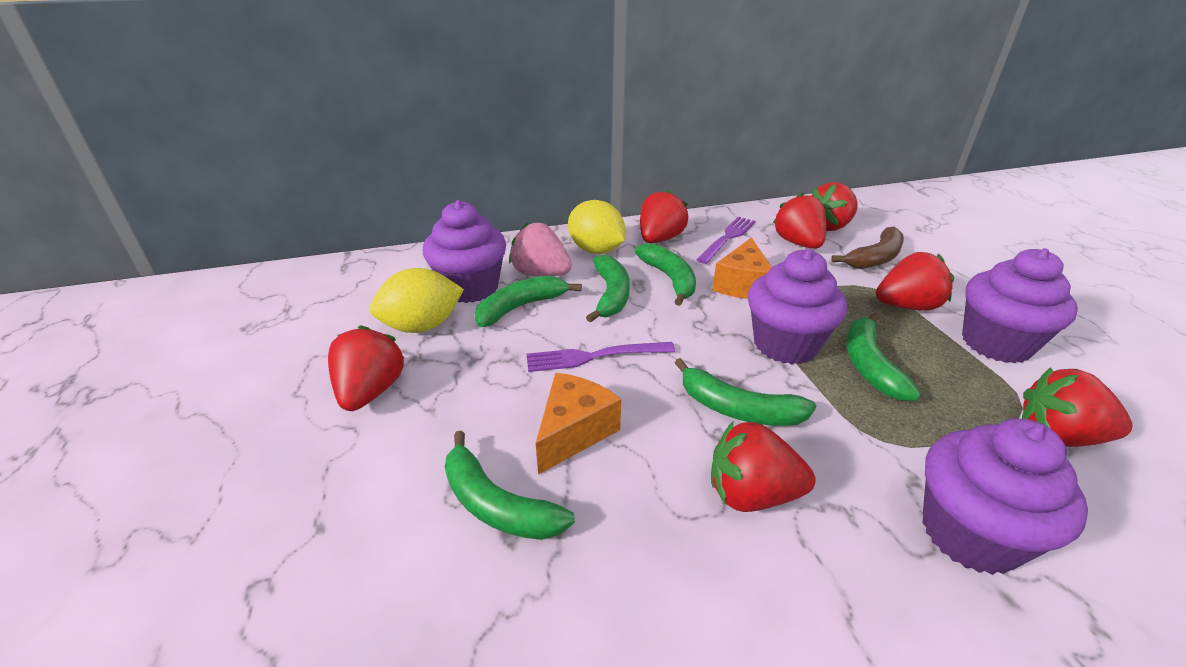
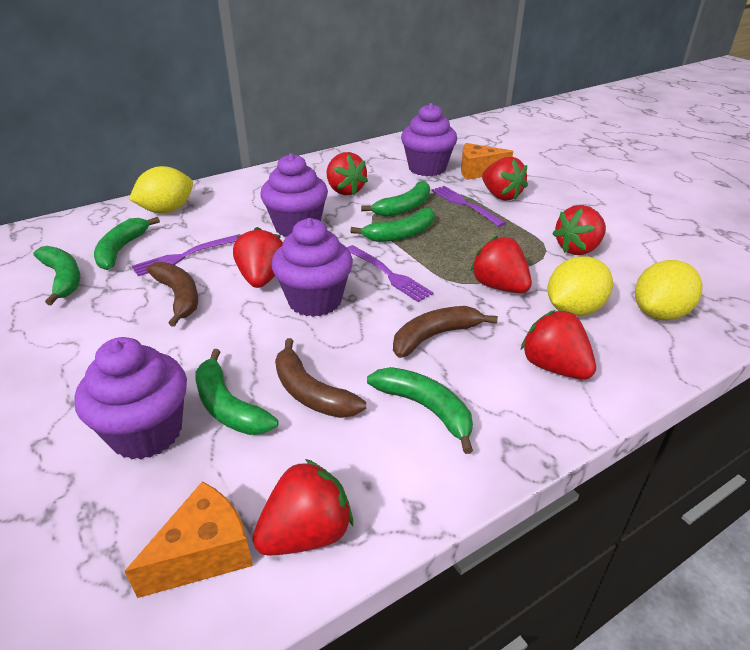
brown banana: [831,227,904,269] = 1 -> [146,262,198,327] [275,338,366,418] [393,306,498,358] = 3
pink strawberry: [509,222,572,276] = 1 -> none = 0
purple fork: [527,342,675,372] [696,217,755,264] = 2 -> [132,234,240,276] [347,245,434,302] [431,186,506,227] = 3
yellow lemon: [370,268,464,333] [568,200,625,254] = 2 -> [129,166,193,213] [548,256,613,316] [635,260,703,321] = 3

